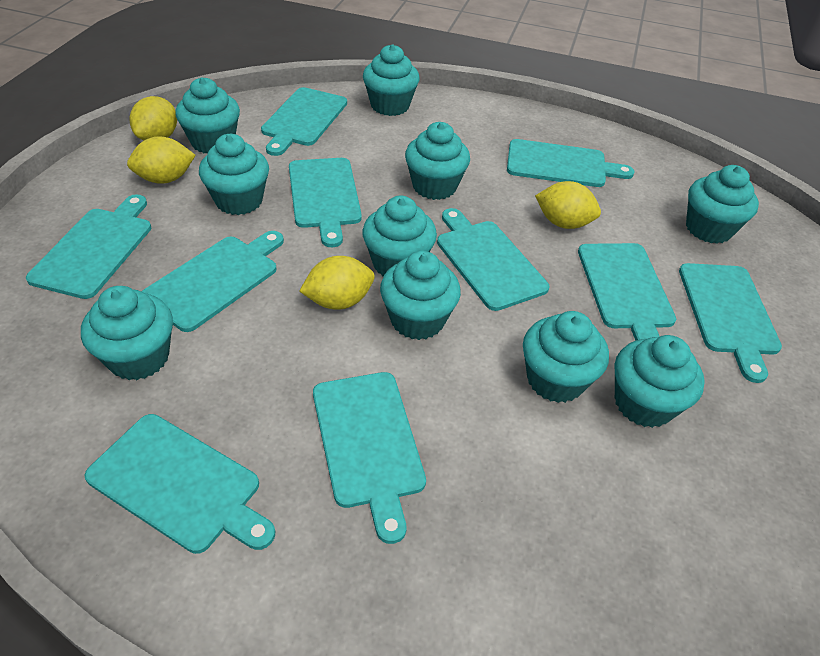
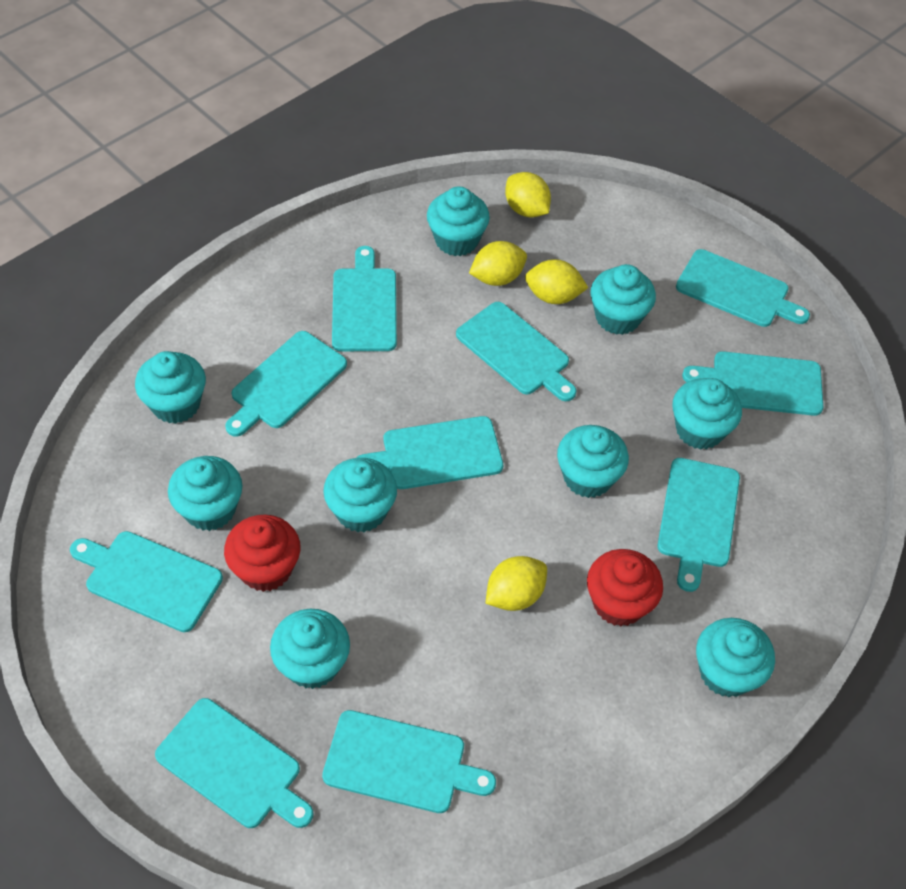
red cupcake: none = 0 -> [224,515,300,592] [587,549,663,626] = 2
turquoise cupcake: [81,286,173,380] [175,77,240,154] [199,134,269,215] [362,196,437,277] [363,44,420,116] [380,251,461,340] [405,122,470,200] [523,311,609,403] [615,335,705,428] [686,165,759,244] = 10 -> [135,351,206,424] [168,456,243,531] [270,609,350,689] [323,458,397,532] [427,186,490,256] [557,425,629,498] [590,264,656,335] [673,378,742,449] [696,618,775,697] = 9

